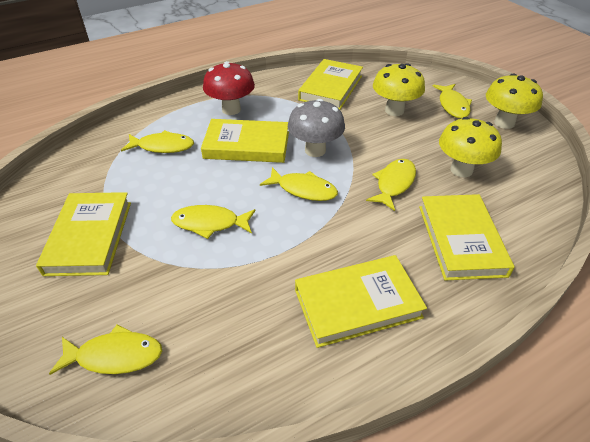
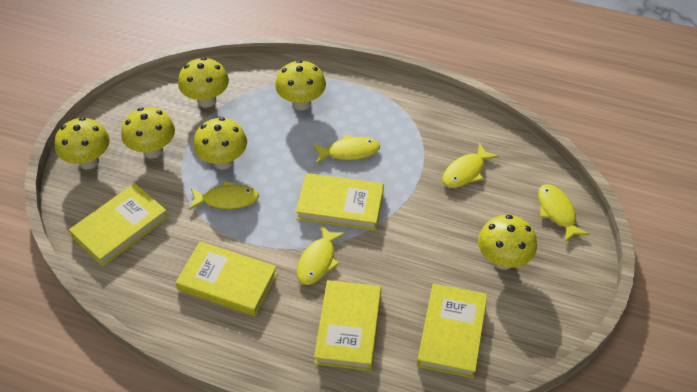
grey mushroom: [288,99,345,157] = 1 -> none = 0
red mushroom: [203,61,255,115] = 1 -> none = 0
yellow fish: [49,325,162,375] [121,130,194,153] [171,205,255,239] [260,167,338,201] [366,159,416,211] [433,84,472,119] = 6 -> [189,180,259,210] [297,225,345,285] [313,134,380,164] [442,143,499,188] [538,184,589,242] = 5
yellow mushroom: [373,63,425,116] [439,117,502,177] [486,73,543,129] = 3 -> [55,117,110,170] [121,107,175,158] [178,57,229,108] [193,117,247,169] [275,60,326,110] [478,215,537,270] = 6

